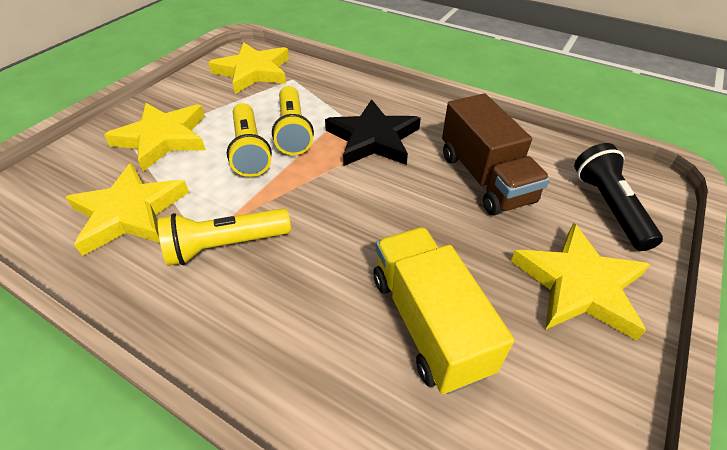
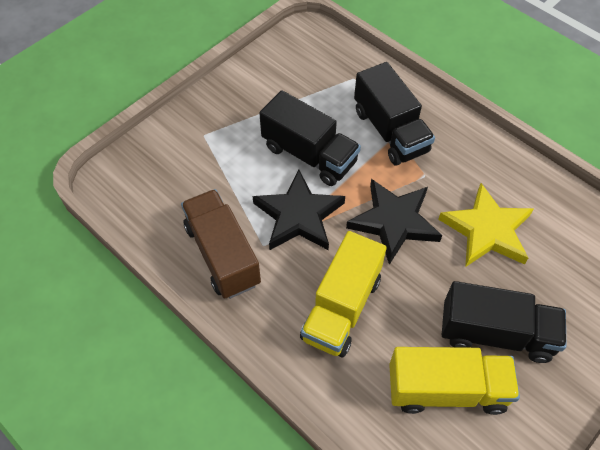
black flashlight: [574,143,663,251] = 1 -> none = 0
black star: [325,99,421,166] = 1 -> [253,170,345,250] [346,179,442,265] = 2
black truck: none = 0 -> [259,90,361,186] [354,62,435,165] [442,281,566,363] = 3
yellow flashlight: [158,208,291,266] [227,103,272,177] [272,86,314,155] = 3 -> none = 0
yellow star: [65,163,189,256] [104,103,206,172] [208,42,289,94] [511,223,651,341] = 4 -> [438,183,534,267] = 1
yellow truck: [374,227,514,394] = 1 -> [300,231,387,357] [389,347,520,415] = 2

